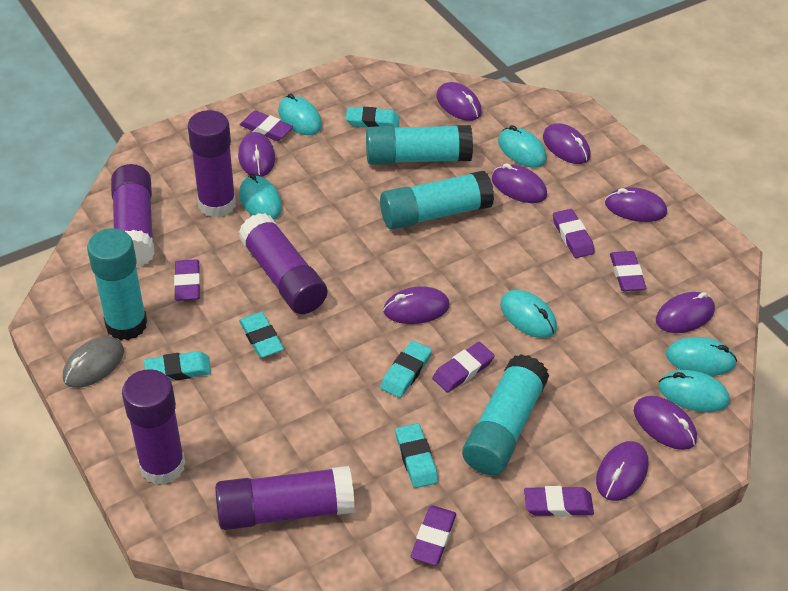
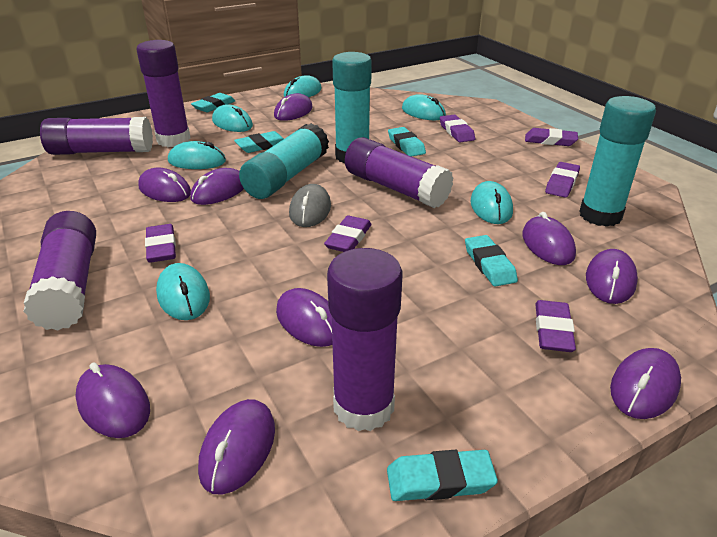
purple eraser: [174,259,200,301] [240,111,293,141] [411,505,456,565] [432,342,495,392] [524,486,594,517] [553,209,595,258] [610,251,646,291] = 7 -> [145,224,176,263] [324,216,372,252] [440,115,475,142] [525,128,578,146] [535,300,576,352] [545,162,580,198] = 6
turquoise glue stick: [87,228,147,340] [366,125,473,165] [380,171,494,230] [462,354,549,475] = 4 -> [239,123,329,199] [332,52,372,164] [579,96,656,227] = 3

